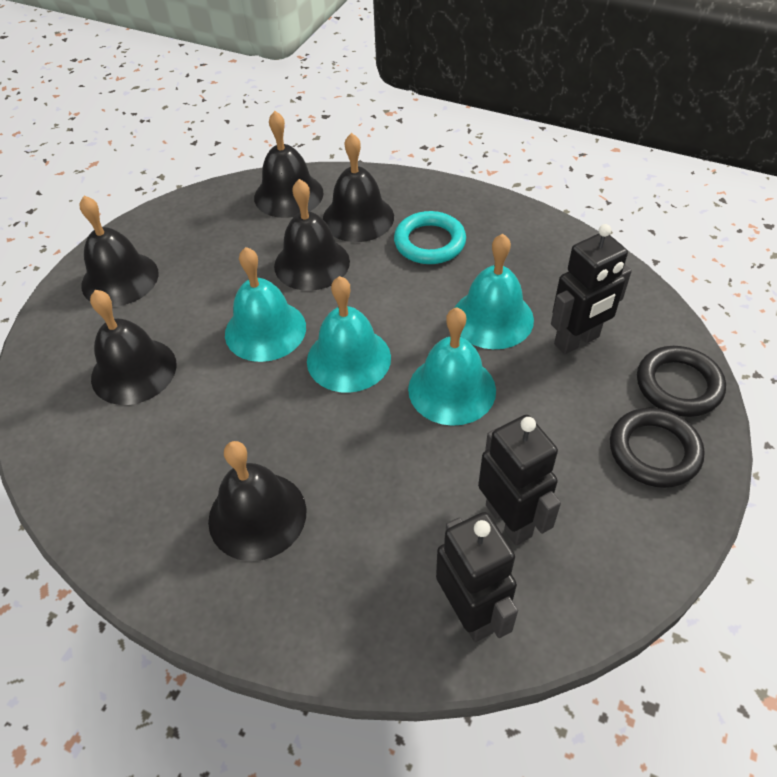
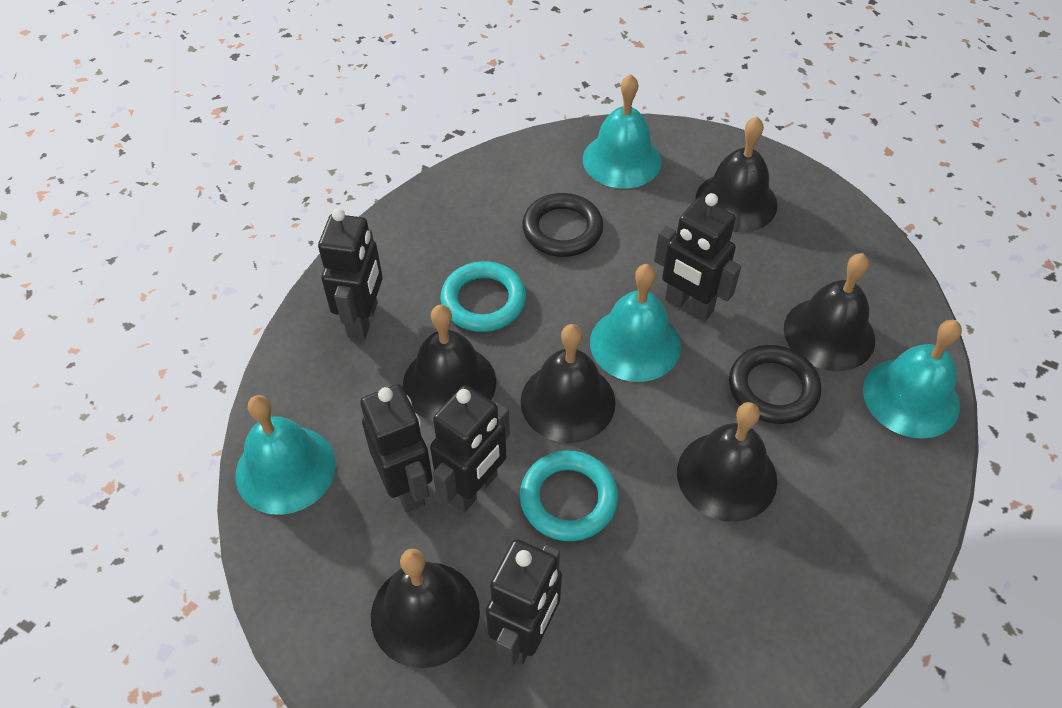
black robot: [436,512,518,642] [478,415,561,546] [551,224,632,354] = 3 -> [318,208,383,339] [360,384,433,513] [430,385,510,513] [486,539,562,667] [654,193,741,322] = 5
turquoise ring: [394,211,466,264] = 1 -> [440,261,526,332] [520,451,618,541] = 2

